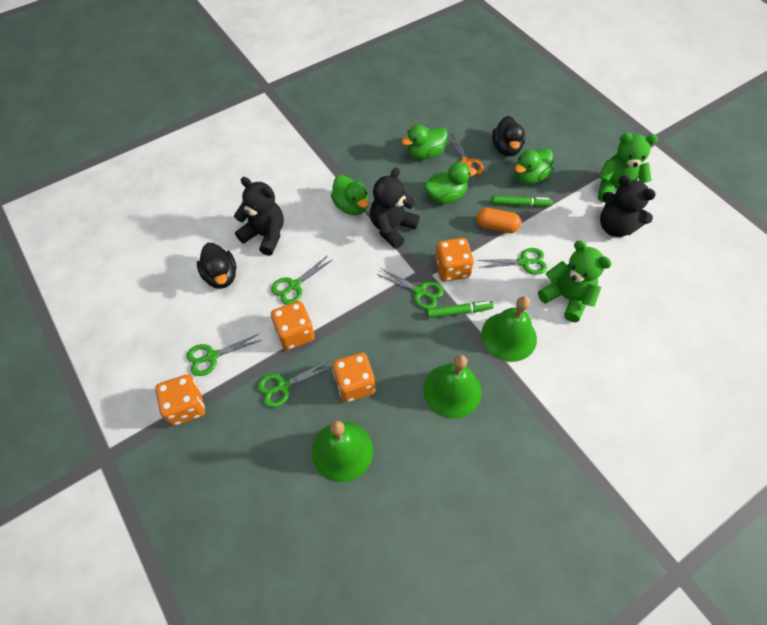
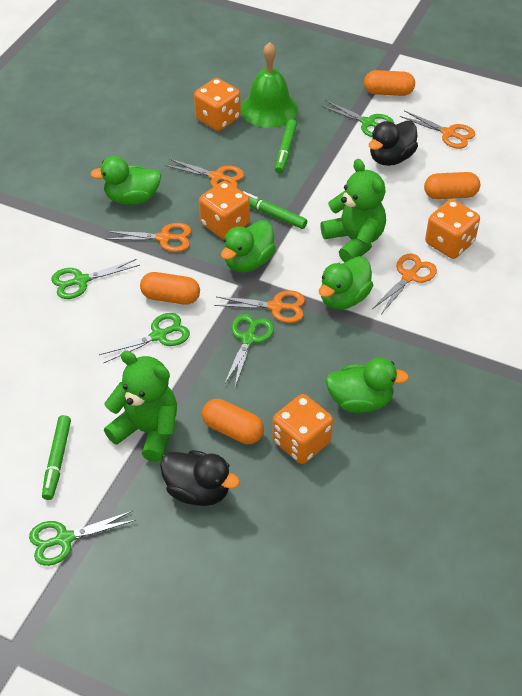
black teddy bear: [234,177,284,256] [370,167,420,249] [600,176,656,237] = 3 -> none = 0
green bell: [312,421,373,482] [423,355,481,419] [481,296,537,362] = 3 -> [241,42,298,128] = 1
green marker: [426,301,494,318] [491,196,553,207] = 2 -> [42,415,71,500] [243,191,307,229] [275,119,297,173] = 3
orange capsule: [476,208,521,233] = 1 -> [140,272,200,305] [202,399,264,444] [364,70,415,96] [424,172,480,199] = 4
orange scissors: [448,133,484,175] = 1 -> [105,223,191,252] [165,158,244,188] [214,290,305,323] [372,254,437,314] [399,111,475,149] = 5

